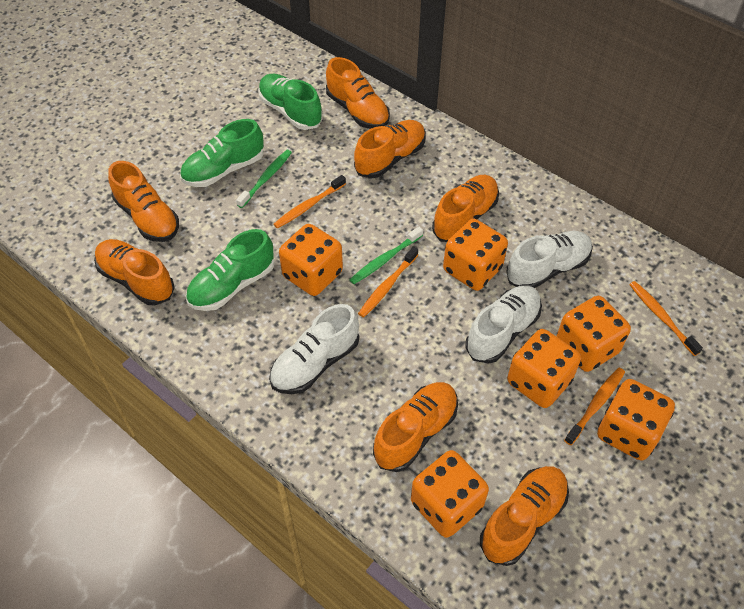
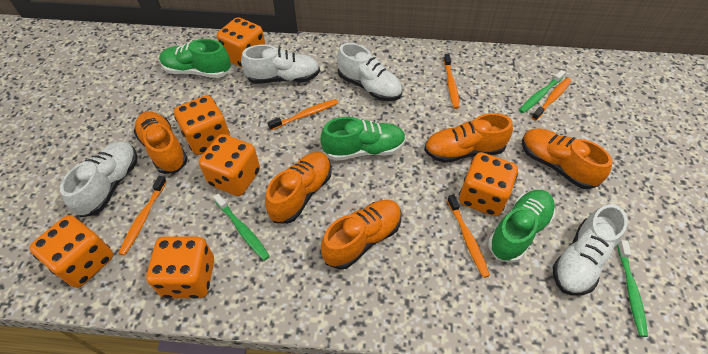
green toothbrush: [236,150,292,208] [349,227,423,284] = 2 -> [214,194,270,261] [519,70,566,113] [617,240,648,337] = 3
orange shoe: [94,239,174,305] [108,161,179,242] [326,57,390,129] [354,120,425,178] [373,382,458,472] [432,175,499,242] [480,466,569,566] = 7 -> [134,111,188,174] [265,152,332,224] [321,200,402,270] [424,113,513,163] [522,128,613,189] = 5
orange toothbrush: [274,175,346,229] [358,247,418,317] [564,368,625,445] [629,281,703,356] = 4 -> [118,176,167,255] [268,99,338,130] [444,54,459,109] [447,194,490,278] [531,78,571,121] = 5
white shoe: [269,304,359,394] [466,285,542,364] [506,231,593,288] = 3 -> [60,141,137,217] [241,45,320,84] [337,43,402,101] [553,204,628,296] = 4

